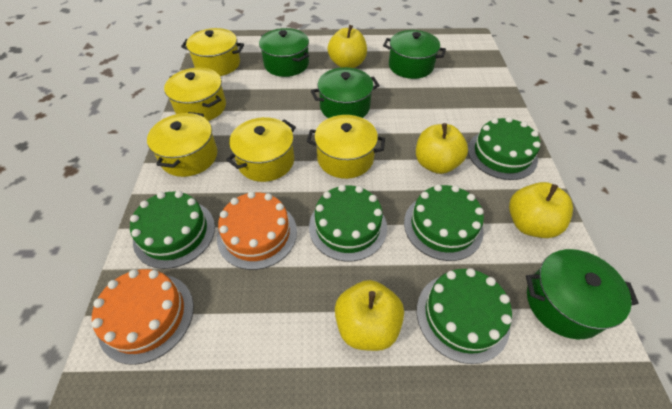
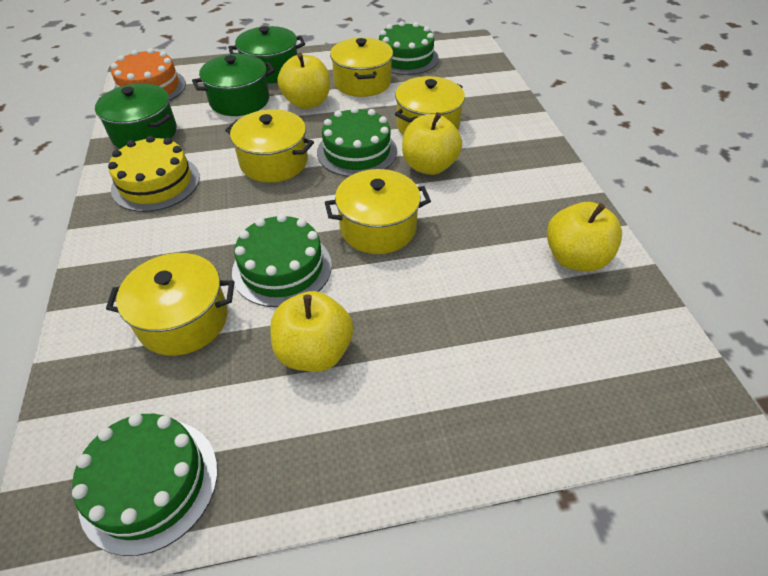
green cake: [130,191,215,269] [309,185,387,261] [404,184,484,261] [417,268,512,364] [468,117,541,180] = 5 -> [72,413,218,556] [232,214,332,307] [317,107,397,177] [379,21,439,75] = 4
green pot: [259,28,309,77] [311,67,380,118] [383,30,446,79] [526,249,639,339] = 4 -> [95,83,177,149] [192,54,275,116] [228,26,305,83] = 3
orange cake: [92,269,194,365] [217,191,297,270] = 2 -> [111,48,186,101] = 1
yellow cake: none = 0 -> [108,136,200,212] = 1

